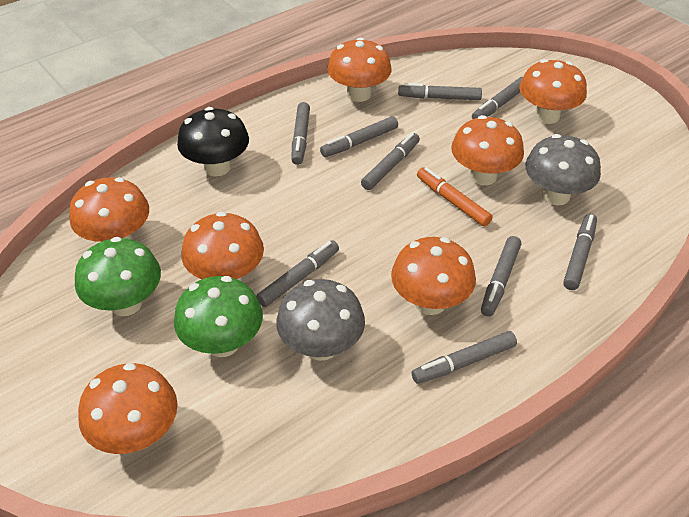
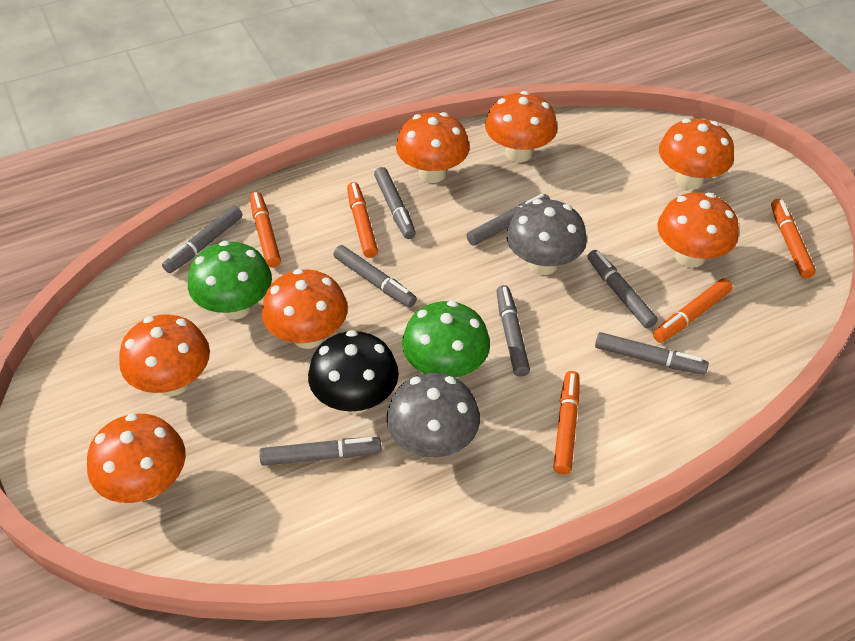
grey marker: [256,240,339,307] [291,102,310,165] [320,116,398,157] [361,133,420,190] [398,83,482,100] [412,331,517,384] [472,77,523,119] [481,236,521,317] [563,214,597,290] = 9 -> [162,206,242,273] [259,437,381,466] [334,245,417,307] [374,167,416,239] [466,193,550,246] [496,285,530,377] [587,250,658,329] [595,332,709,375] = 8
orange marker: [417,167,492,226] = 1 -> [250,192,281,268] [347,182,378,258] [553,371,579,475] [653,278,733,343] [771,199,816,278] = 5

